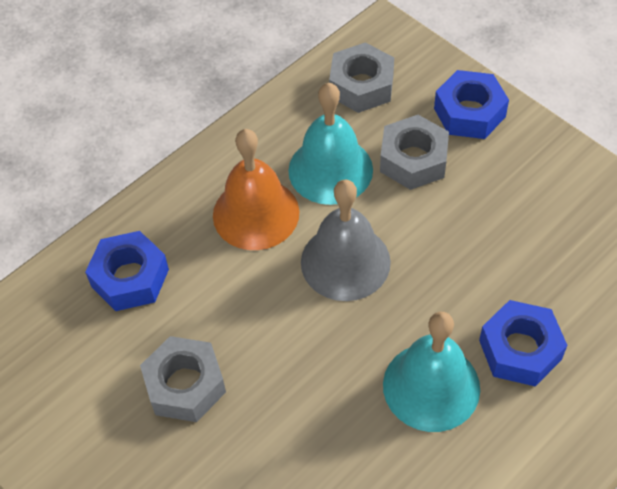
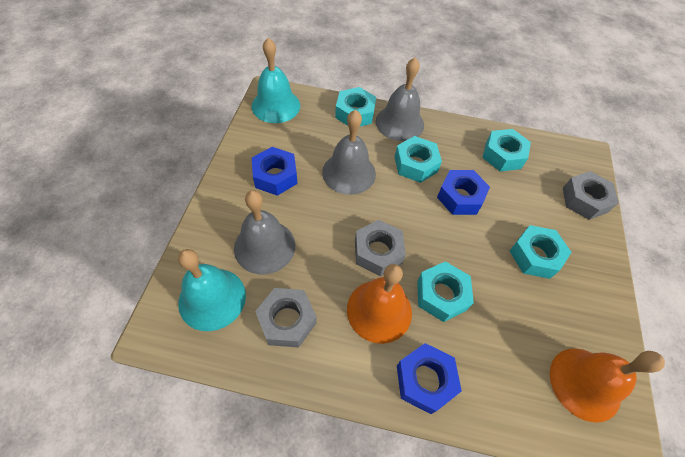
grey bell: [301,179,391,301] = 1 -> [234,190,295,274] [322,110,376,195] [376,57,424,141] = 3
orange bell: [213,129,299,250] = 1 -> [347,264,412,344] [550,348,665,423] = 2
turquoise nut: none = 0 -> [335,87,376,126] [395,136,442,183] [417,261,474,322] [482,129,531,172] [510,225,572,279] = 5

